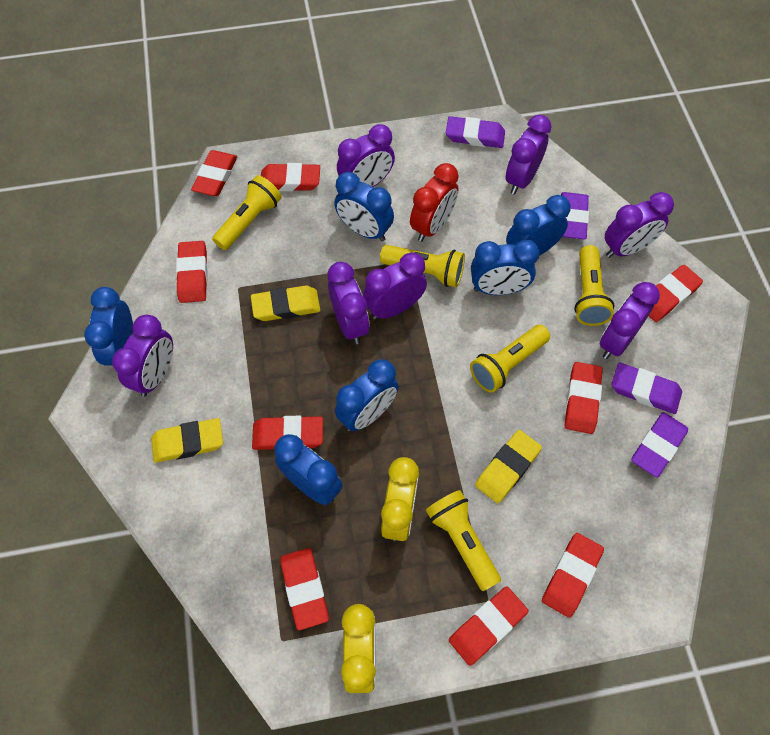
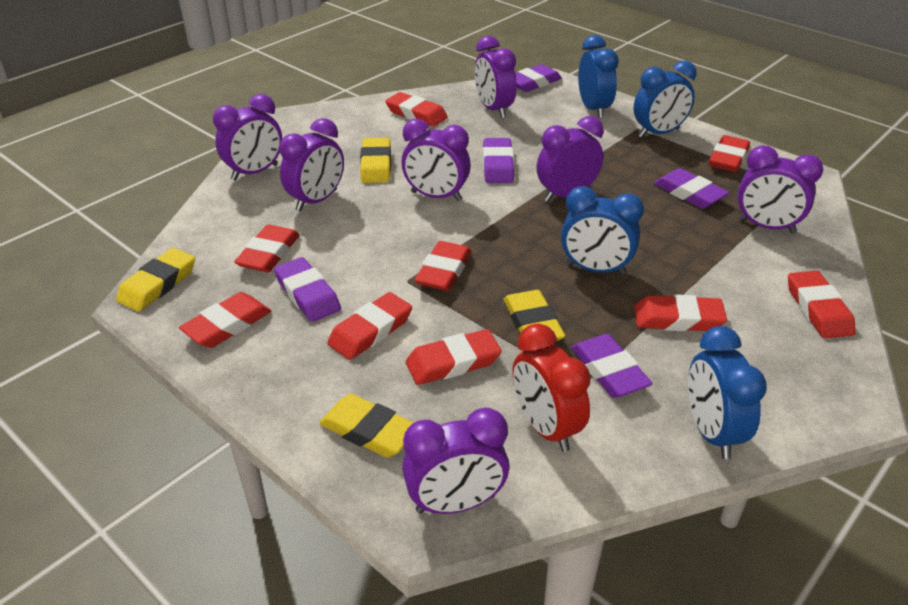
blue clock: [84,287,134,365] [274,434,343,505] [334,172,394,241] [335,359,399,431] [471,240,540,295] [506,195,571,256] = 6 -> [561,186,644,275] [578,35,619,118] [634,61,697,138] [688,326,767,459] = 4
purple eraser: [446,116,505,148] [561,192,589,240] [611,362,682,414] [631,412,688,477] = 4 -> [274,257,341,322] [483,138,514,183] [515,64,562,92] [571,334,653,398] [654,168,729,209] = 5
yellow clock: [341,604,376,693] [381,457,419,541] = 2 -> none = 0
yellow eraser: [151,418,223,463] [251,285,320,321] [475,430,542,503] = 3 -> [116,248,195,312] [319,394,414,458] [360,138,391,183] [504,290,565,341] = 4
yellow flashlight: [212,175,281,250] [380,245,465,287] [426,490,501,591] [470,325,550,393] [574,245,615,326] = 5 -> none = 0

